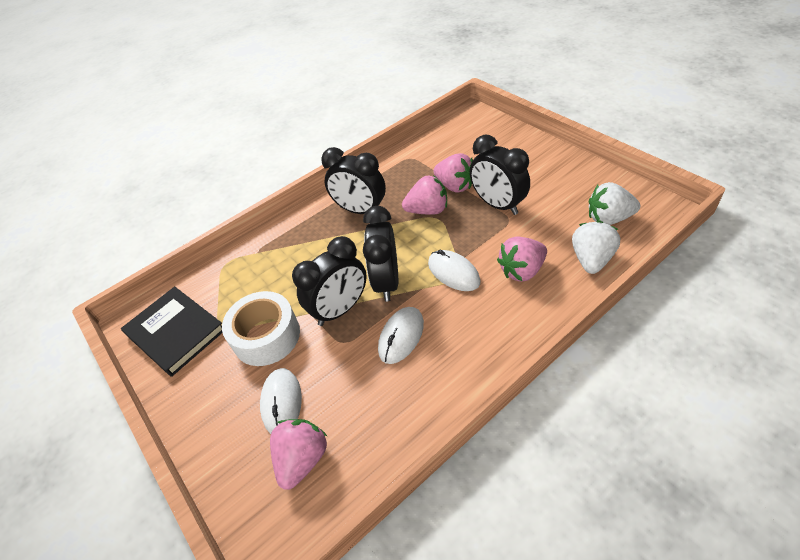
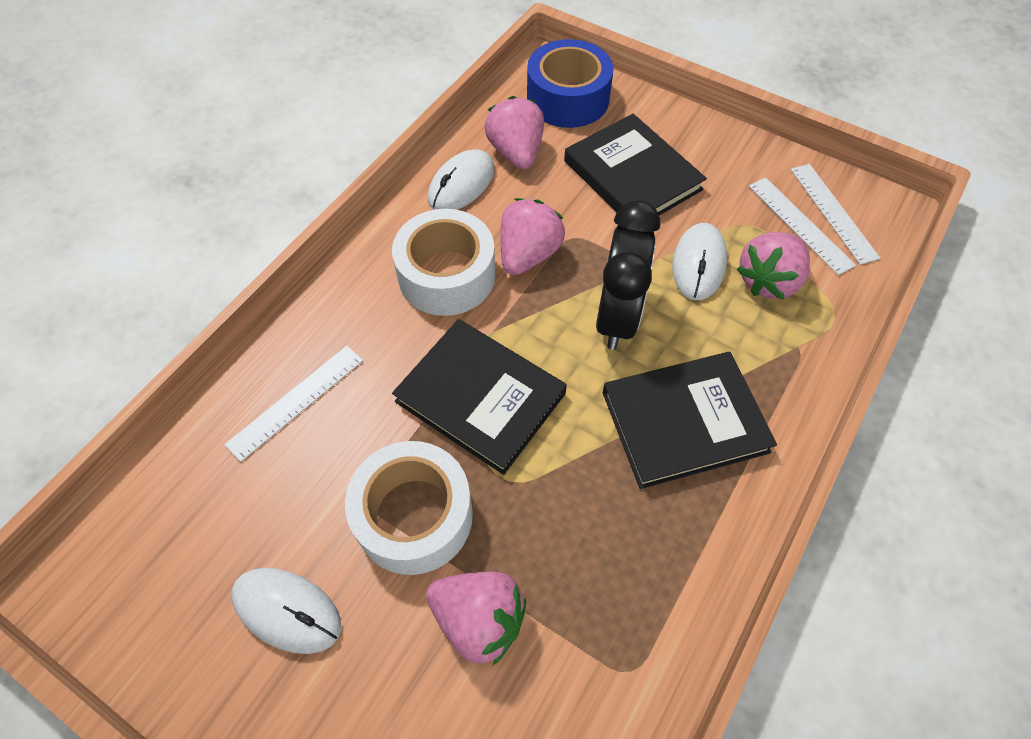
black book: [121,286,223,377] = 1 -> [392,319,567,475] [564,114,707,215] [602,352,777,489] = 3
black clock: [292,236,367,326] [321,147,386,214] [363,206,398,302] [470,135,530,215] = 4 -> [596,200,660,350] = 1
blue tape: none = 0 -> [527,39,613,128] = 1
white ruler: none = 0 -> [224,346,363,462] [749,178,856,275] [791,164,880,265] = 3
white strawberry: [572,221,620,274] [589,182,640,225] = 2 -> none = 0
white tape: [222,291,300,366] = 1 -> [345,441,473,575] [392,209,495,316] = 2

